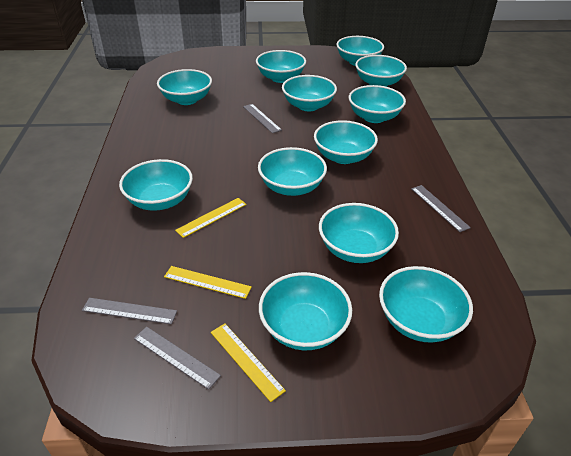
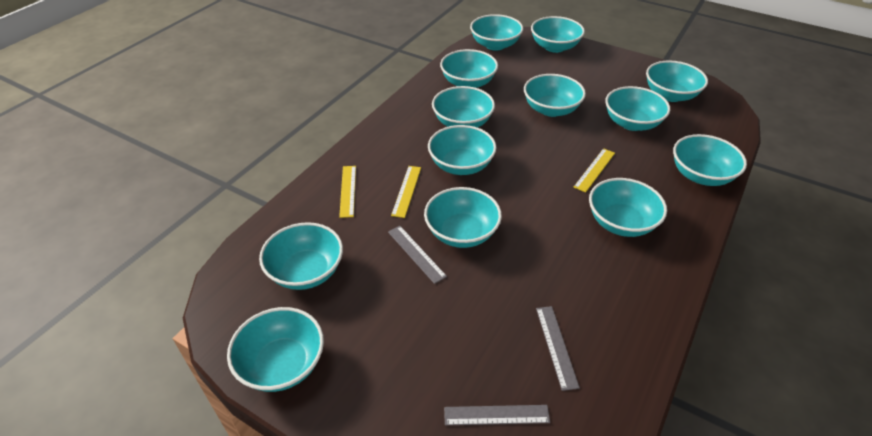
grey ruler: [82,298,177,324] [134,327,221,390] [243,104,282,133] [411,185,471,232] = 4 -> [388,226,447,284] [444,405,550,425] [536,306,580,391] = 3
turquoise bowl: [119,159,193,211] [157,69,212,105] [256,50,306,83] [258,147,327,196] [259,272,352,350] [282,75,337,111] [314,120,378,164] [319,203,399,263] [336,36,384,66] [349,85,406,123] [355,55,407,87] [379,266,473,342] = 12 -> [227,307,324,392] [259,222,343,290] [424,187,502,248] [428,125,497,175] [432,86,495,128] [440,49,498,88] [470,14,523,51] [524,74,586,117] [531,16,585,53] [589,178,667,237] [605,86,670,131] [646,61,708,102] [673,134,747,186] = 13

